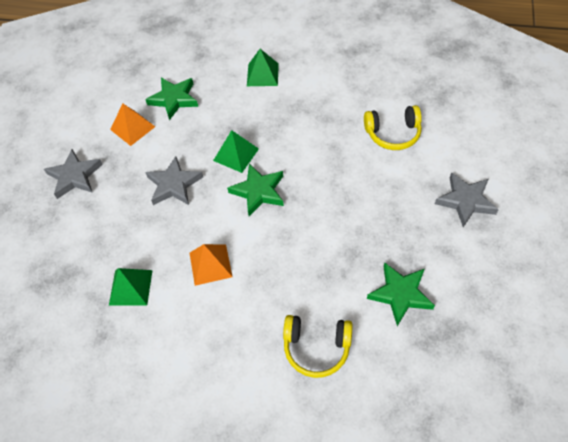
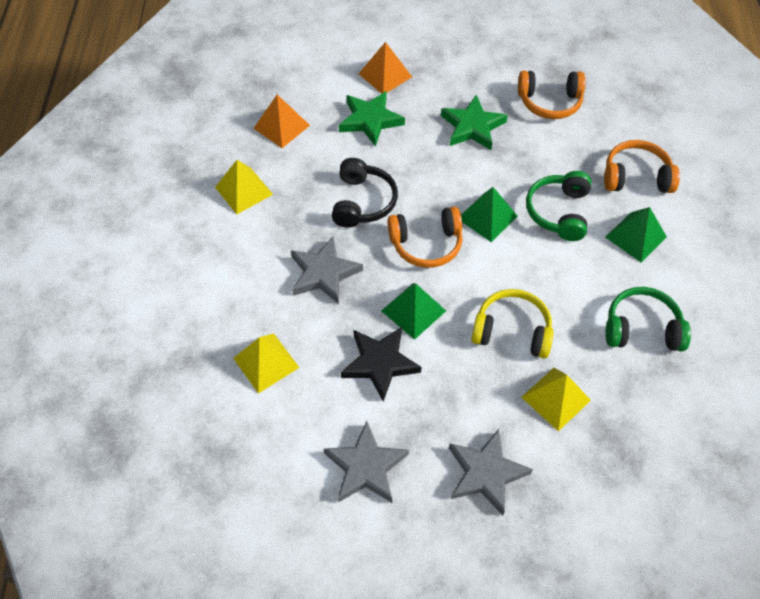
black headphones: none = 0 -> [332,158,398,228] = 1
black star: none = 0 -> [341,327,421,402] = 1
green headphones: none = 0 -> [526,171,591,241] [605,287,691,351] = 2
green star: [145,78,198,120] [227,164,284,216] [367,262,435,326] = 3 -> [339,91,405,147] [441,95,508,150] = 2
orange headphones: none = 0 -> [388,207,463,268] [518,70,585,119] [604,140,680,193] = 3
yellow headphones: [283,315,353,378] [364,105,422,150] = 2 -> [471,289,554,358] = 1
yellow pyramid: none = 0 -> [215,160,273,214] [233,333,300,394] [521,368,591,431] = 3

